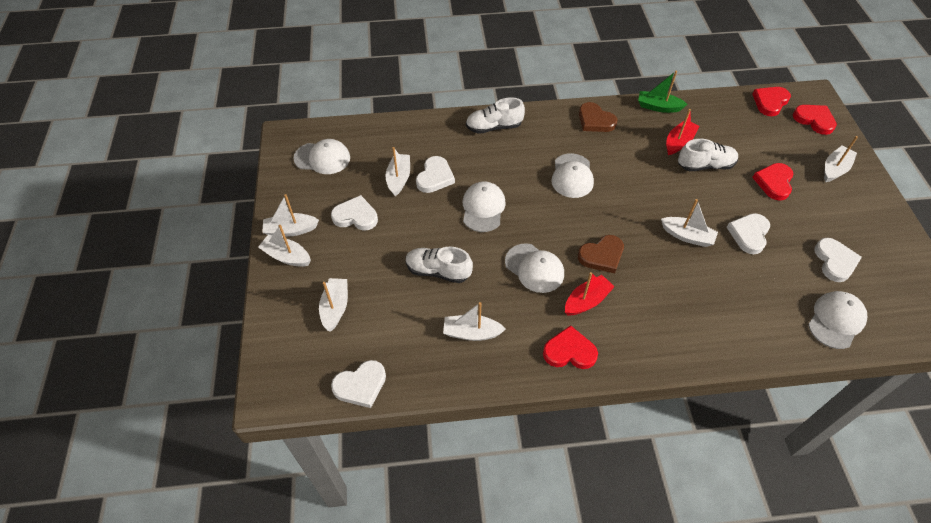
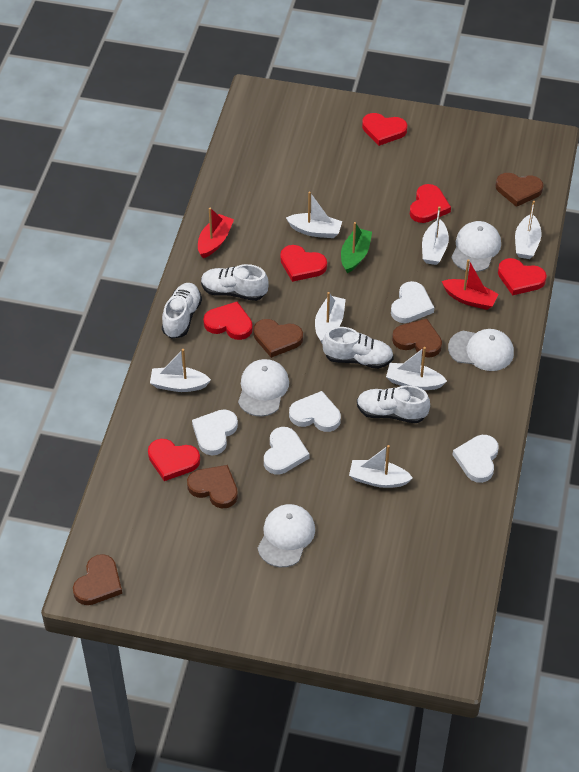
brown heart: [578,235,624,273] [579,102,617,132] = 2 -> [73,554,122,605] [187,465,238,508] [253,319,303,358] [392,318,442,358] [496,173,543,207] = 5
red heart: [543,325,598,369] [752,163,794,201] [753,87,791,116] [793,105,837,135] = 4 -> [148,439,200,481] [203,302,253,340] [280,245,327,282] [362,113,407,146] [410,184,451,223] [498,258,547,296] = 6
white cap: [293,139,350,174] [463,181,506,232] [505,243,564,293] [551,153,594,198] [808,291,867,349] = 5 -> [238,359,289,417] [258,504,315,567] [448,329,514,371] [451,221,501,272] = 4
white shoe: [406,247,473,283] [466,97,525,134] [678,139,738,171] = 3 -> [162,283,202,339] [201,264,269,301] [322,327,394,369] [357,385,430,423] = 4

